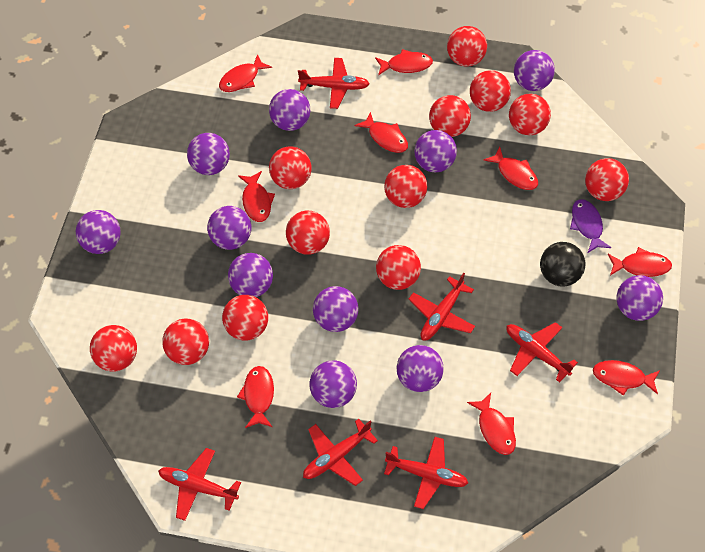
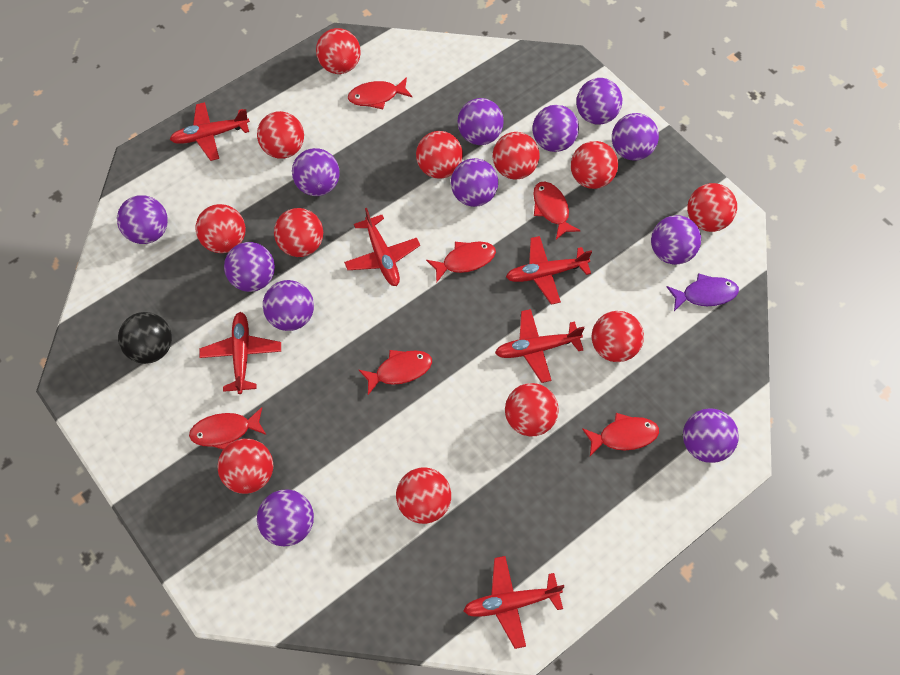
purple ball: [76,210,121,254] [187,133,230,175] [207,206,251,250] [228,253,273,297] [269,89,310,131] [309,361,357,408] [313,286,358,332] [396,345,444,392] [414,130,457,173] [514,50,555,91] [617,275,663,321] = 11 -> [117,195,168,244] [224,242,275,292] [257,489,314,546] [263,280,314,331] [292,148,340,196] [451,158,498,207] [458,98,504,145] [532,105,579,152] [576,78,622,125] [612,113,659,160] [651,215,701,265] [683,408,739,463] = 12
red fish: [219,54,272,92] [237,366,274,428] [238,171,275,222] [355,112,408,153] [375,49,433,76] [467,393,516,455] [484,147,538,190] [593,360,660,396] [608,247,672,277] = 9 -> [189,407,266,450] [348,77,412,109] [359,350,432,395] [426,242,496,283] [533,182,581,240] [582,413,659,456] = 6

